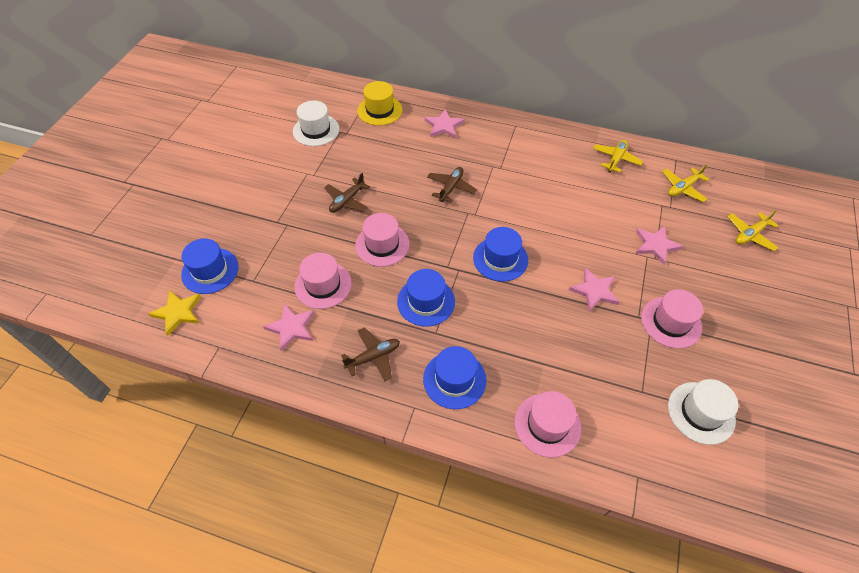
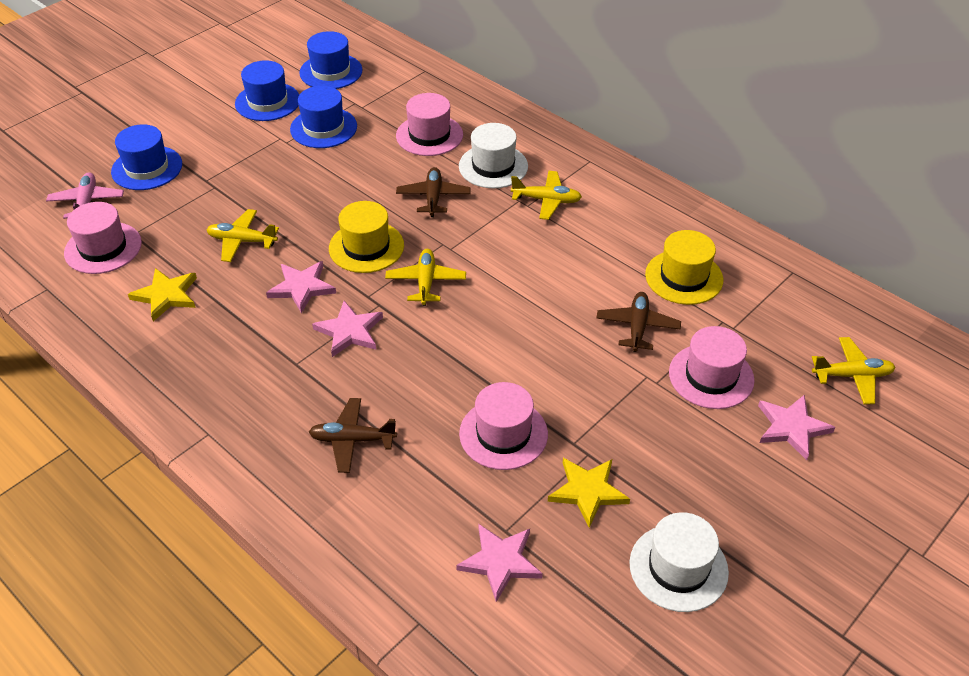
pink plane: none = 0 -> [46,172,124,219] = 1
yellow hat: [357,81,402,126] = 1 -> [329,201,404,273] [645,230,723,305] = 2
yellow plane: [593,140,643,173] [662,164,709,202] [727,210,779,251] = 3 -> [206,209,279,262] [385,249,466,306] [511,171,582,220] [812,337,896,404] = 4
yellow star: [148,291,201,336] = 1 -> [128,268,197,321] [548,458,630,528] = 2

